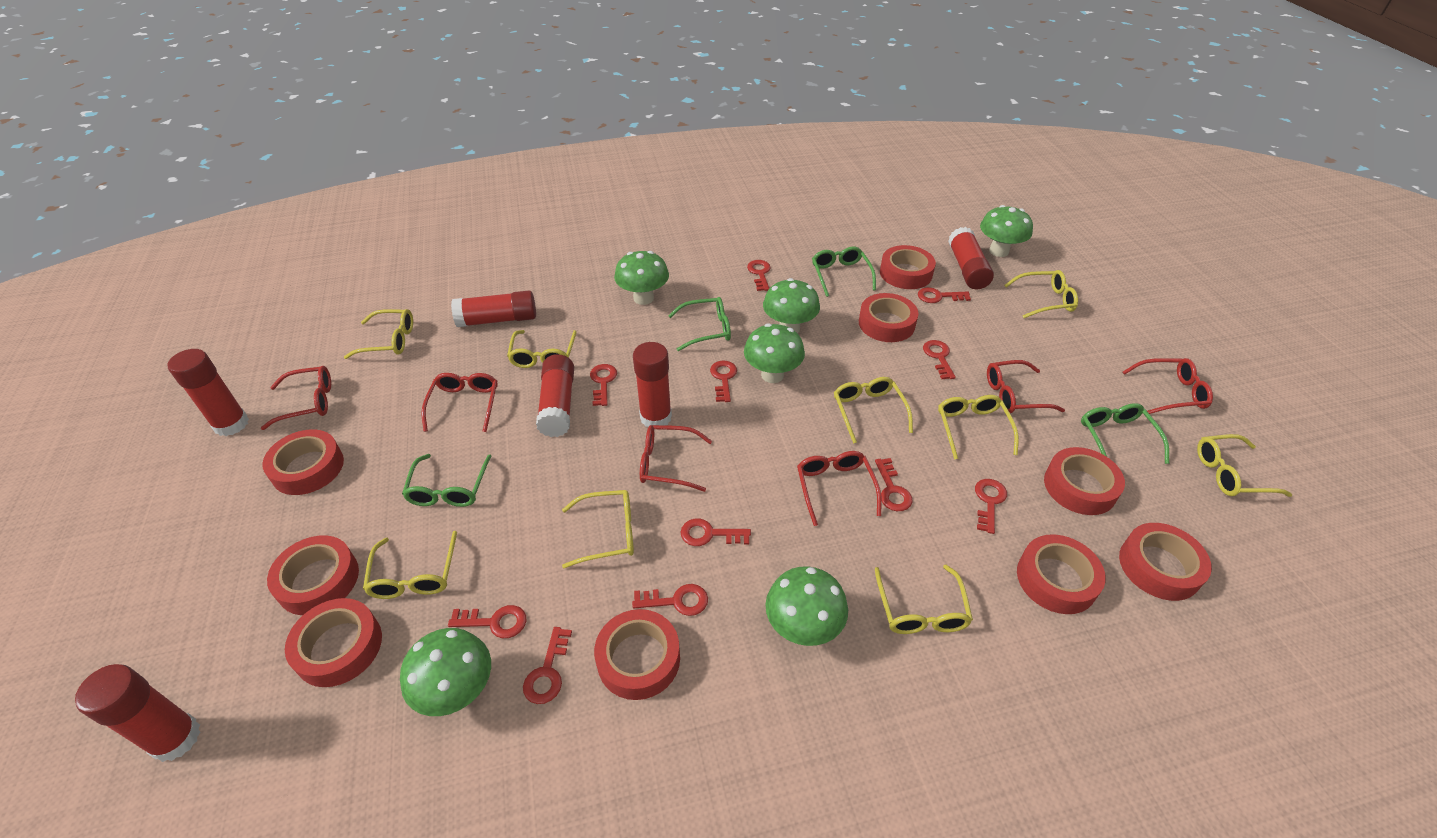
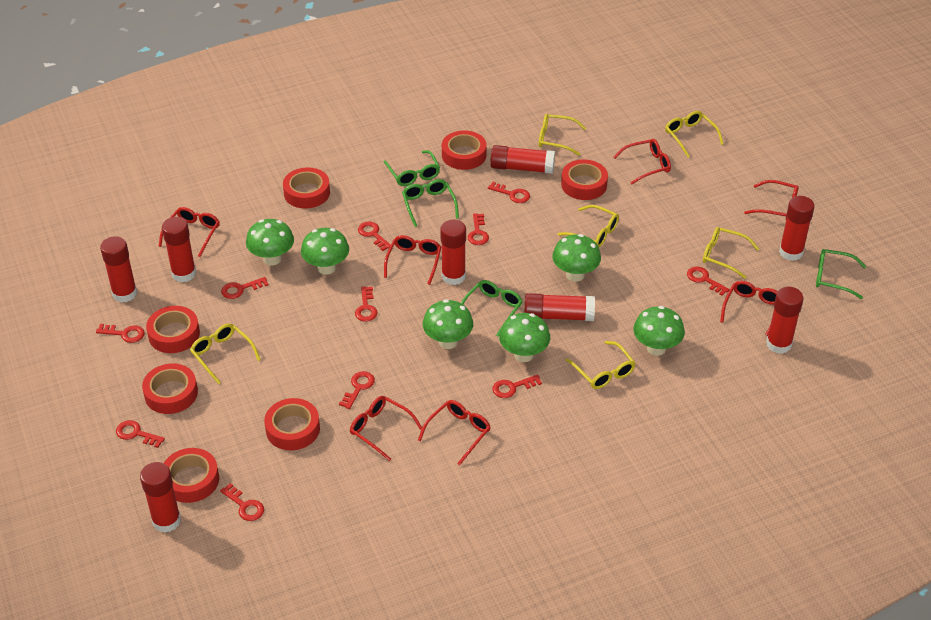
red glasses: [261,366,331,430] [421,373,498,432] [640,425,712,492] [797,451,882,526] [987,360,1065,413] [1122,358,1213,414] = 6 -> [158,207,220,257] [350,396,422,461] [384,235,441,285] [418,400,491,466] [613,139,671,185] [720,281,778,336] [744,180,799,219] = 7
red glue stick: [75,664,200,762] [168,349,249,436] [451,290,536,327] [536,354,574,437] [633,342,672,427] [948,227,994,289] = 6 -> [100,236,137,303] [140,462,181,533] [162,217,196,282] [440,220,466,285] [490,145,555,174] [524,293,595,321] [766,287,803,354] [779,196,815,261] = 8
red tape: [263,430,344,495] [267,535,359,615] [285,598,382,687] [594,609,680,700] [859,293,918,342] [880,245,936,289] [1017,534,1106,614] [1044,447,1125,515] [1119,523,1212,601] = 9 -> [142,363,198,414] [146,306,200,353] [164,448,219,503] [264,398,320,450] [283,167,330,209] [442,130,487,170] [561,160,608,200] = 7
yellow glasses: [344,309,413,359] [363,531,457,599] [507,330,577,368] [562,490,634,568] [834,377,913,444] [875,565,973,634] [938,395,1019,460] [1004,270,1078,318] [1197,434,1292,497] = 9 -> [190,323,261,384] [539,114,586,156] [558,205,619,247] [565,341,635,389] [665,111,723,157] [702,227,759,279] = 6

